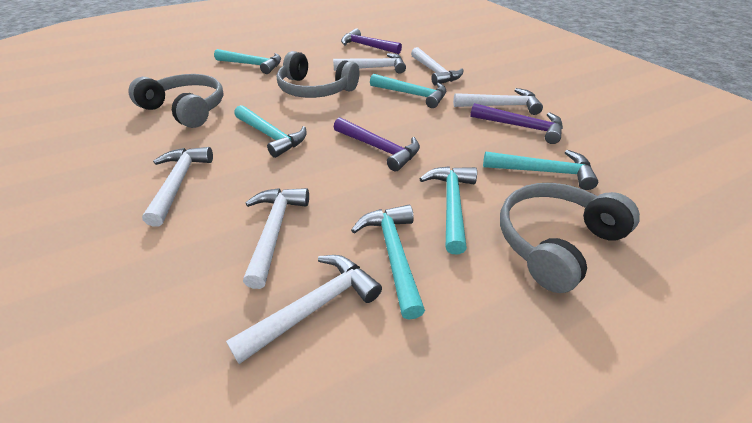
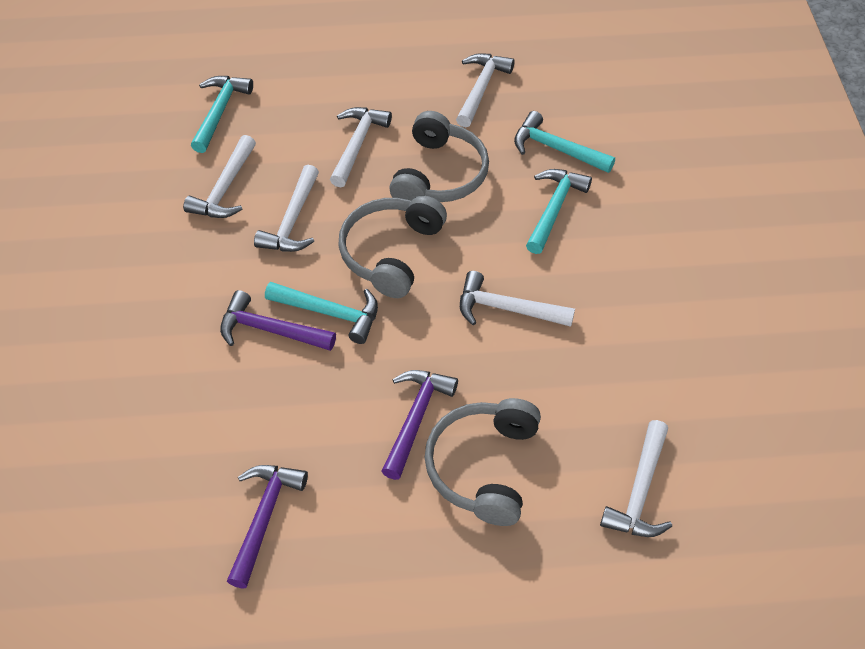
turquoise hammer: [214,49,281,74] [234,105,307,158] [351,205,425,320] [370,74,446,108] [420,166,477,255] [483,150,598,190] = 6 -> [191,76,253,153] [265,282,378,344] [514,111,615,173] [526,169,592,254] = 4

